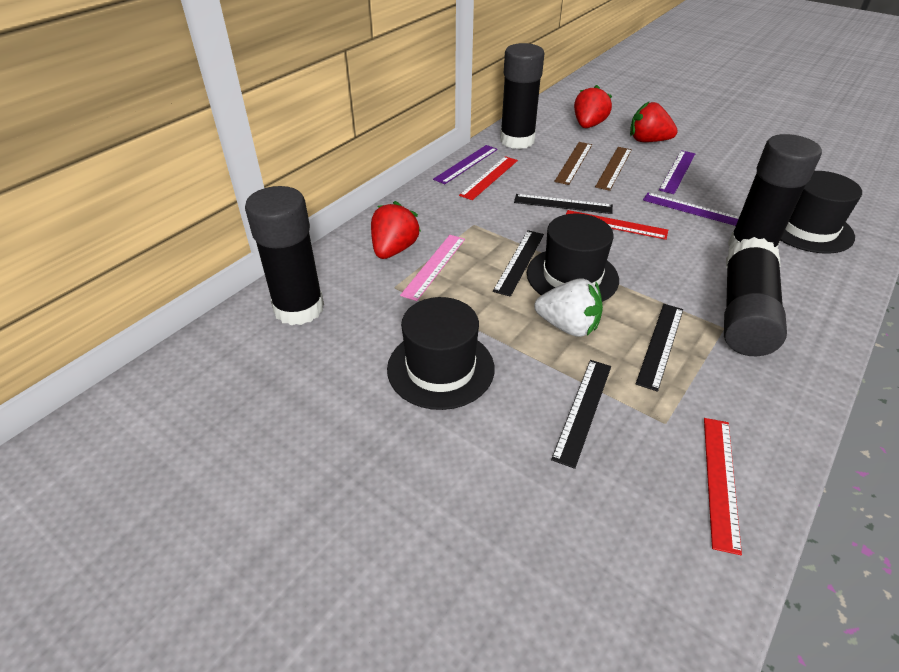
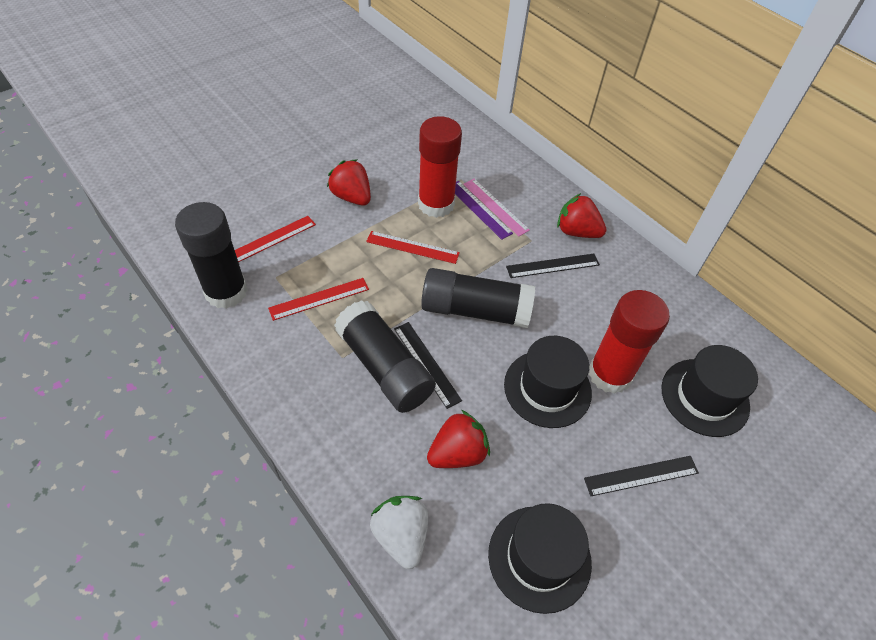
black glue stick: [245,186,324,325] [500,43,544,149] [724,237,787,356] [728,134,822,249] = 4 -> [175,202,248,309] [334,300,436,413] [421,268,535,328] = 3
black ruler: [493,230,544,297] [514,194,613,214] [551,360,611,469] [636,304,683,392] = 4 -> [394,322,462,409] [506,254,600,278] [584,456,699,496] = 3
brown ruler: [554,142,592,185] [595,147,632,191] = 2 -> none = 0
purple ruler: [433,145,498,184] [643,193,739,226] [659,150,695,194] = 3 -> [455,181,513,240] = 1
red glue stick: none = 0 -> [418,116,462,218] [589,290,670,394] = 2

